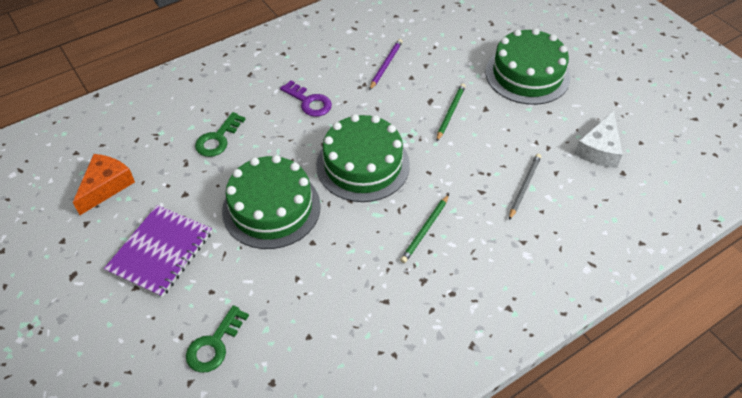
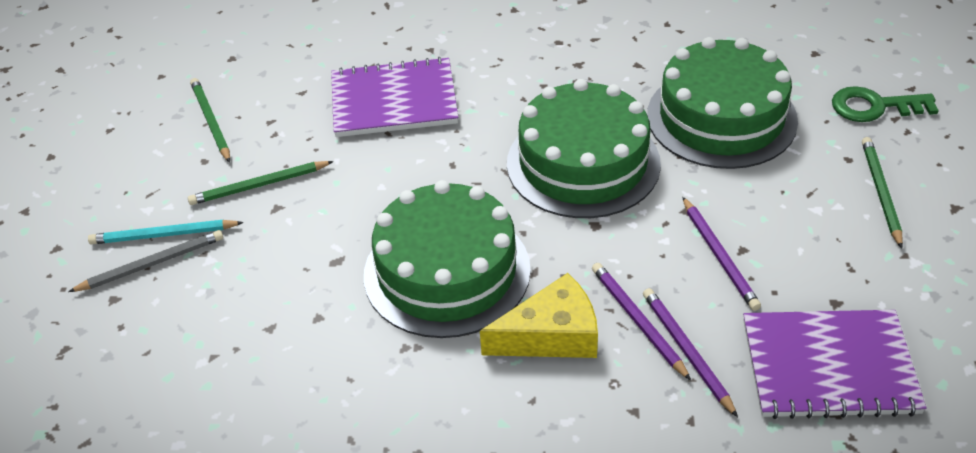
green key: [186,305,249,373] [195,112,246,157] = 2 -> [832,86,939,122] = 1
green pencil: [400,194,449,263] [436,84,466,142] = 2 -> [188,161,334,205] [190,78,230,163] [862,137,903,249] = 3
orange cheese: [73,154,135,215] = 1 -> none = 0
purple key: [280,80,332,117] = 1 -> none = 0
purple notebook: [104,205,212,298] = 1 -> [331,57,459,137] [743,310,926,419] = 2
purple pencil: [369,39,403,90] = 1 -> [592,263,691,380] [643,288,738,417] [682,197,761,311] = 3
turquoise pencil: none = 0 -> [88,220,244,244] = 1
white cheese: [574,111,623,168] = 1 -> none = 0
yellow cheese: none = 0 -> [480,273,598,358] = 1

